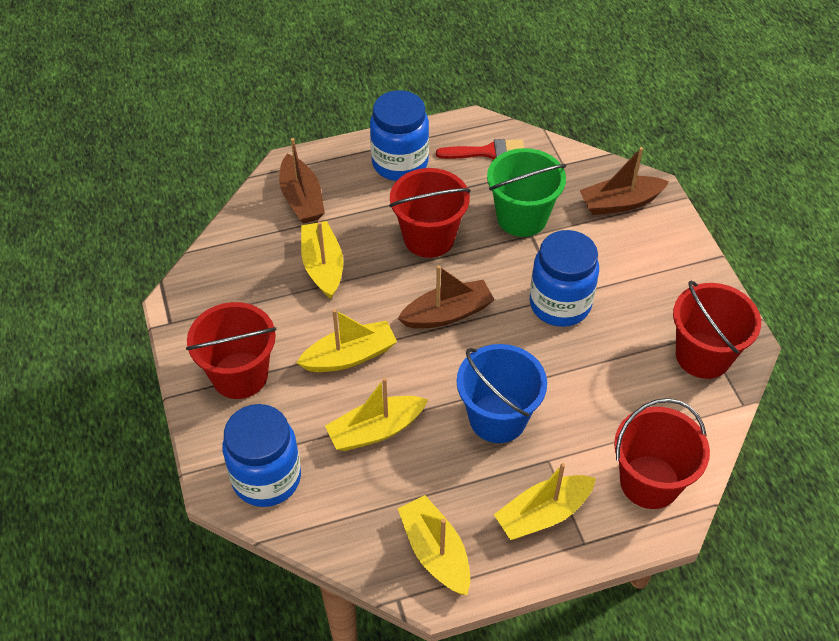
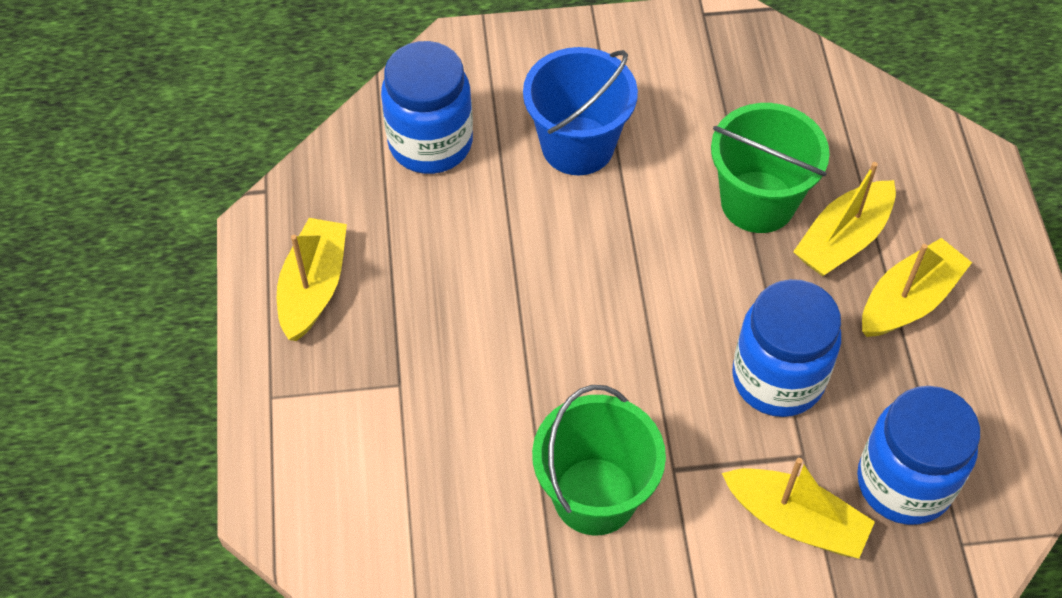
brown boat: [279,138,325,224] [398,265,495,329] [579,147,669,215] = 3 -> none = 0
green bucket: [487,148,566,237] = 1 -> [532,385,666,535] [711,103,829,233] = 2
red brush: [436,139,524,160] = 1 -> none = 0
red bucket: [186,302,276,399] [389,168,471,258] [614,398,710,509] [673,280,761,379] = 4 -> none = 0
yellow boat: [296,309,397,372] [301,221,343,299] [325,377,428,451] [398,495,470,595] [494,463,596,540] = 5 -> [277,218,347,341] [722,458,875,559] [793,162,896,276] [862,238,972,337] = 4

